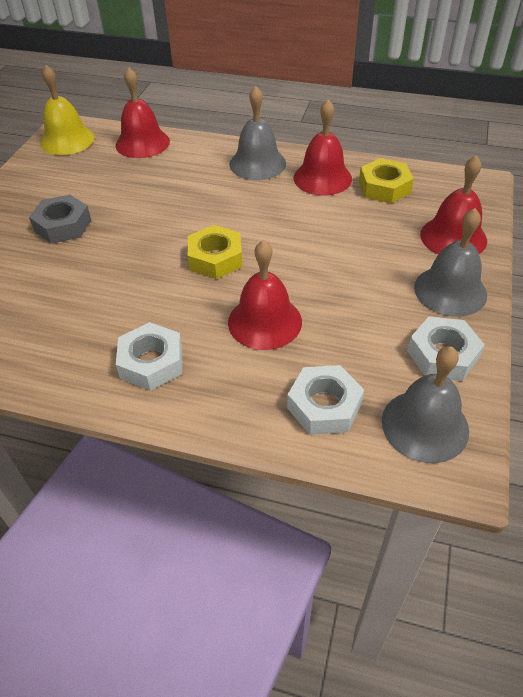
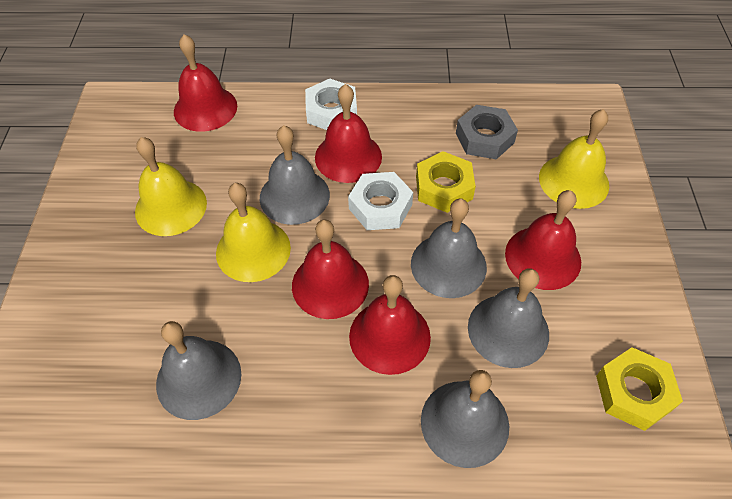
grey bell: [229,86,286,180] [382,346,469,463] [414,208,487,317] = 3 -> [156,321,242,420] [260,125,330,225] [411,198,487,298] [421,370,509,468] [468,268,549,368] = 5
red bell: [115,67,170,158] [228,240,302,350] [294,99,352,196] [420,155,487,254] = 4 -> [174,34,237,132] [292,220,369,319] [315,84,382,183] [349,275,431,375] [505,190,581,290] = 5
white nut: [116,322,182,391] [287,365,364,435] [407,317,485,381] = 3 -> [305,78,357,130] [348,172,413,230] = 2
yellow bell: [40,65,95,155] = 1 -> [135,137,207,236] [216,183,291,282] [539,109,609,209] = 3

